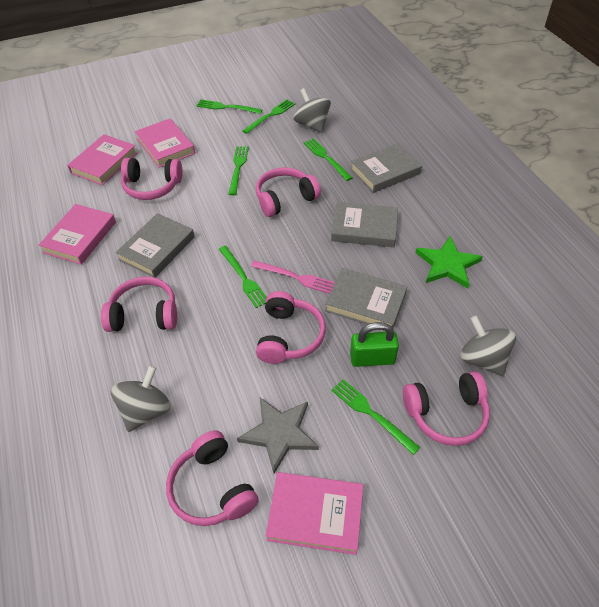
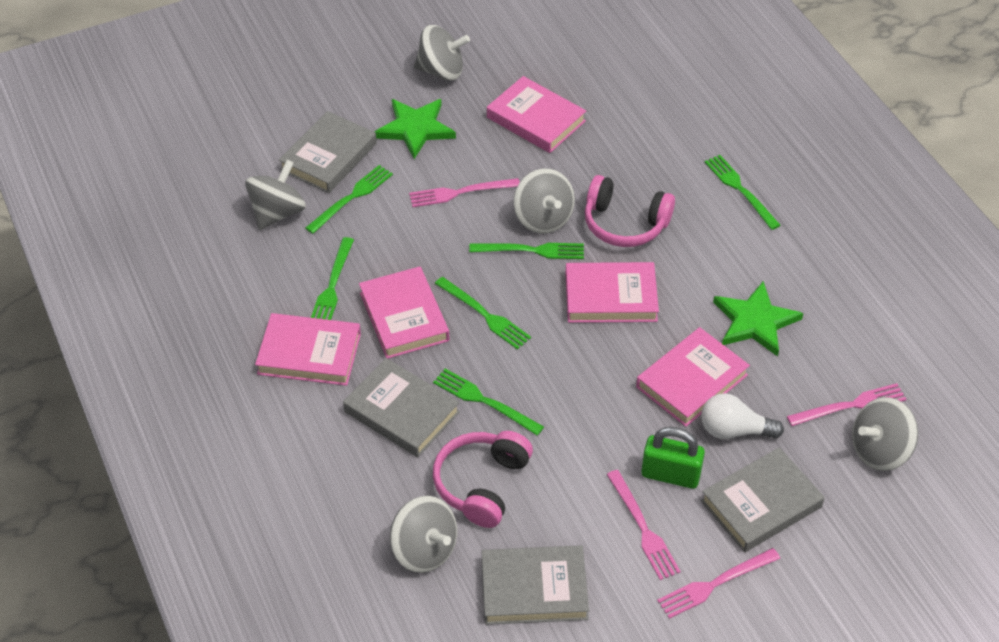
green star: [416,236,483,289] = 1 -> [375,99,456,159] [713,281,803,356] = 2
grey spinning top: [111,365,171,432] [294,88,331,133] [460,316,516,376] = 3 -> [245,160,306,230] [390,495,457,573] [414,25,470,81] [514,168,575,234] [852,397,918,471] = 5
grey star: [237,398,319,474] = 1 -> none = 0
pink book: [39,204,116,265] [67,134,137,185] [135,119,195,168] [266,472,363,555] = 4 -> [255,313,361,386] [359,266,450,359] [487,76,586,153] [565,262,659,323] [636,327,750,427] = 5
pink fork: [251,260,335,294] = 1 -> [409,178,520,207] [606,470,681,580] [657,548,780,619] [787,383,907,426] = 4
pink headphones: [101,277,177,332] [121,158,183,200] [166,430,259,526] [256,167,321,217] [256,291,326,364] [403,371,490,446] = 6 -> [433,431,533,528] [585,175,675,247] = 2
white light bulb: none = 0 -> [701,393,784,439] = 1

